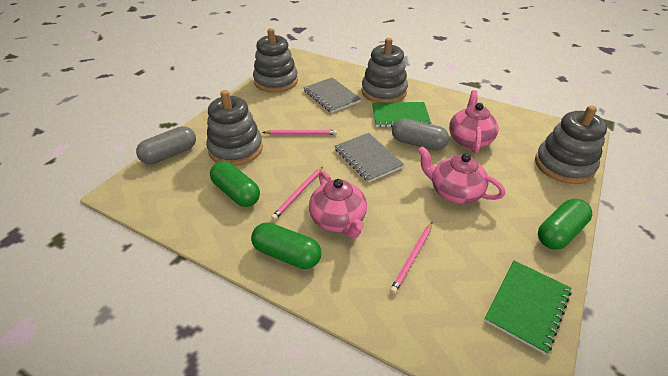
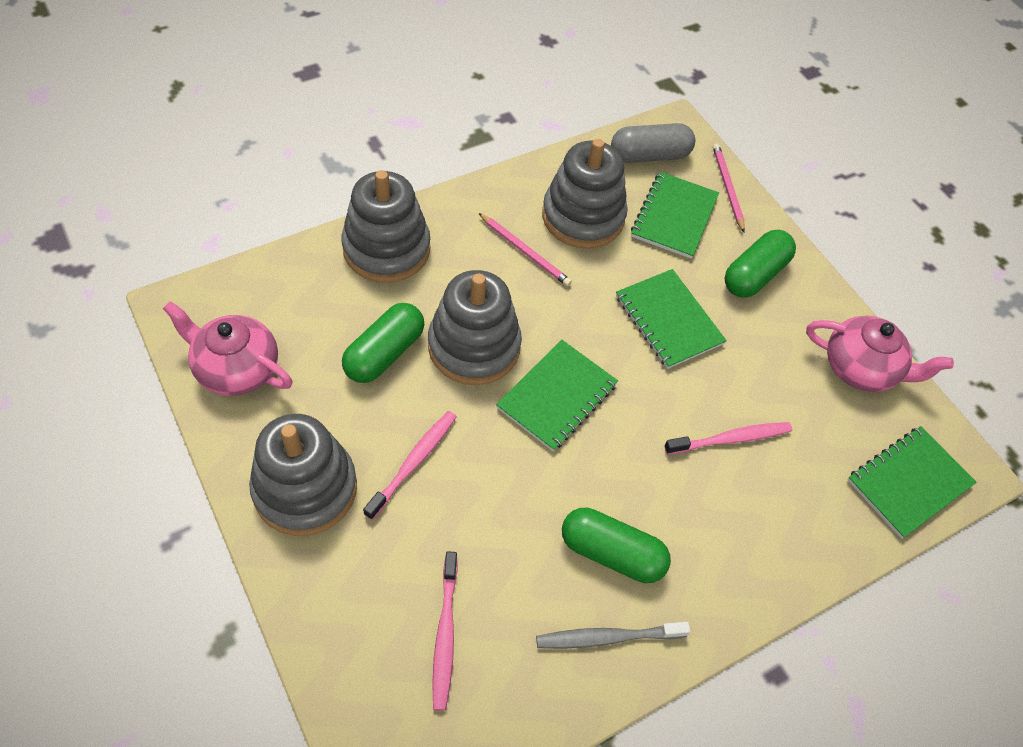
green notebook: [372,102,431,127] [484,261,572,355] = 2 -> [496,340,618,451] [616,269,727,369] [631,172,719,259] [848,426,976,539] = 4
grey capsule: [136,126,196,164] [392,119,449,150] = 2 -> [611,123,695,163] = 1
grey notebook: [303,78,361,113] [335,133,405,183] = 2 -> none = 0
grey toothbrush: none = 0 -> [536,622,690,649] = 1
pink pencil: [262,130,337,135] [271,167,323,220] [390,222,432,294] = 3 -> [479,213,572,286] [713,143,745,232] = 2
pink teapot: [309,171,367,239] [418,146,505,204] [449,90,498,153] = 3 -> [163,301,292,396] [806,316,954,392] = 2
pink toothbrush: none = 0 -> [363,411,457,520] [432,551,458,711] [664,422,792,455] = 3

